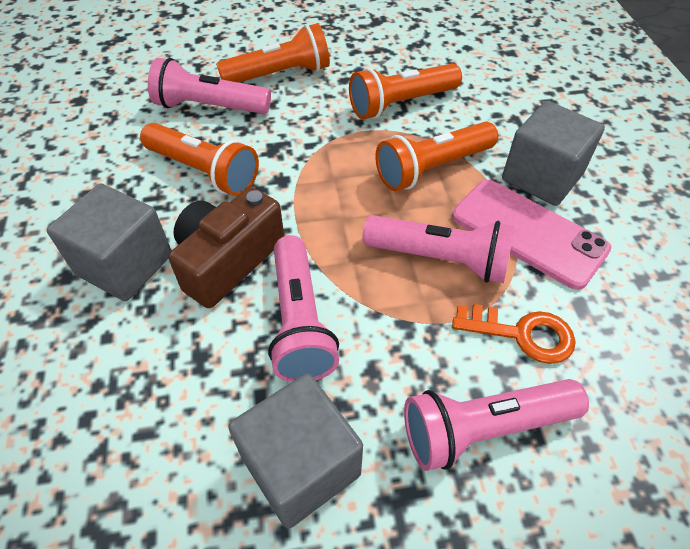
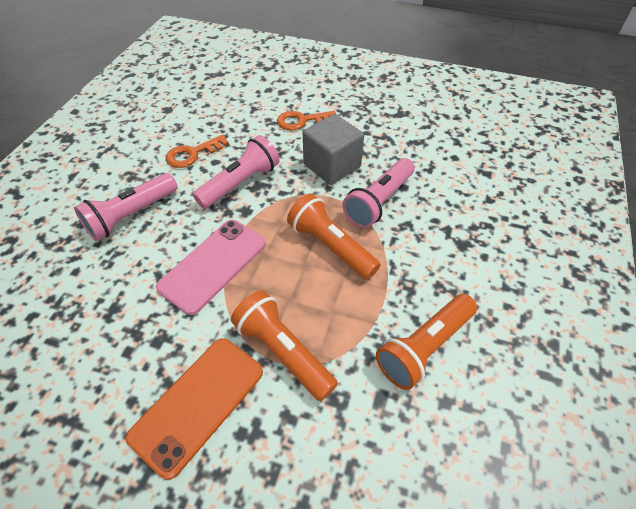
brown camera: [168,187,284,308] = 1 -> none = 0
grey cube: [47,184,172,301] [228,373,363,529] [502,101,605,206] = 3 -> [303,114,364,185] = 1
orange flashlight: [140,123,259,196] [216,23,330,83] [349,63,462,119] [375,122,498,191] = 4 -> [231,290,338,401] [287,193,380,280] [376,294,477,390] = 3
orange key: [452,304,576,364] = 1 -> [166,134,229,168] [277,111,336,131] = 2
orange phone: none = 0 -> [126,338,263,480] = 1
pink flashlight: [148,58,271,114] [268,235,339,382] [363,215,515,283] [404,379,589,471] = 4 -> [74,173,177,241] [193,135,280,209] [343,158,414,228] = 3

